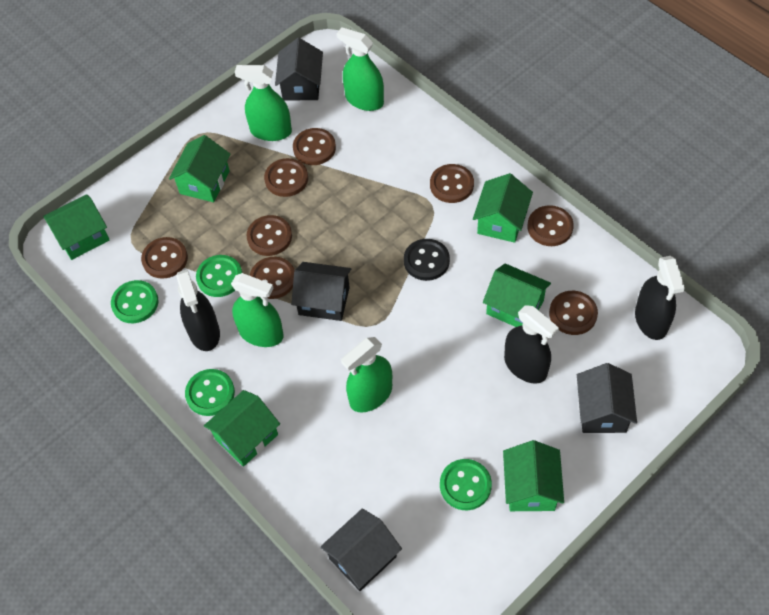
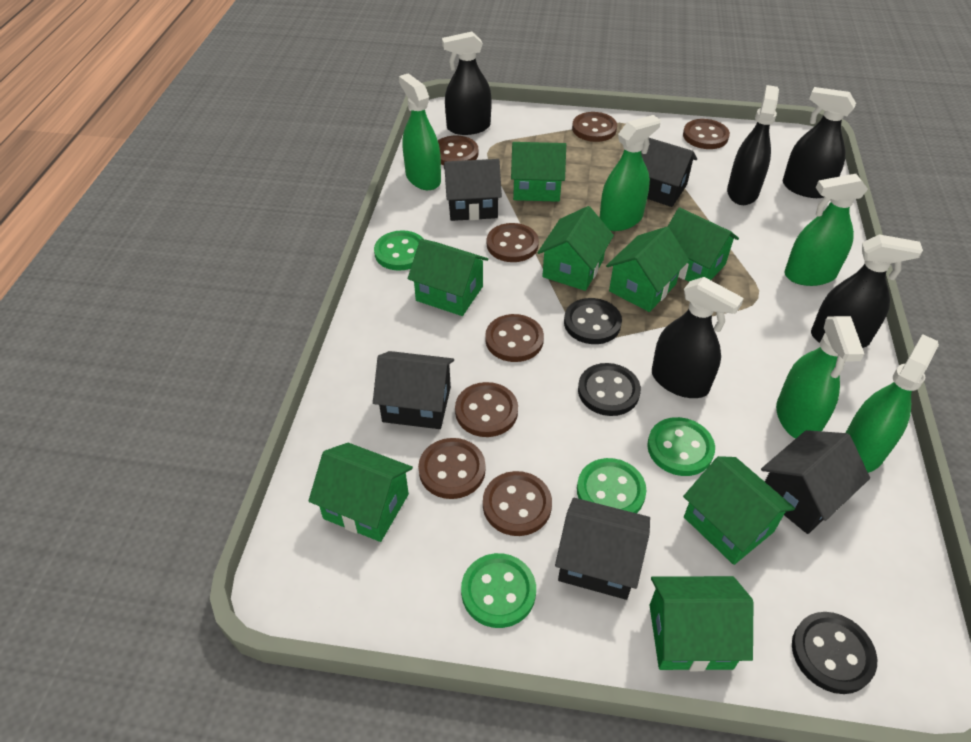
black button: [404,239,450,281] = 1 -> [564,298,622,344] [578,363,641,416] [792,612,877,694] = 3
black house: [275,38,323,100] [291,262,351,321] [320,508,402,591] [577,363,637,433] = 4 -> [373,351,454,429] [444,159,502,221] [555,498,650,600] [641,137,697,207] [761,430,870,534] = 5
black spray bottle: [176,269,220,351] [504,305,559,384] [635,256,685,340] = 3 -> [442,32,492,135] [652,277,744,398] [727,85,779,205] [783,87,856,198] [811,234,923,348] = 5
green house: [43,194,110,260] [169,135,231,202] [204,390,280,467] [473,173,533,243] [483,264,551,327] [503,440,564,511] = 6 -> [308,443,413,542] [408,239,489,316] [511,142,566,202] [537,206,614,291] [606,227,689,312] [649,576,753,671] [668,207,739,282] [683,456,795,565] = 8
green spray bottle: [231,273,284,347] [235,65,292,141] [337,27,384,111] [341,337,392,413] = 4 -> [399,73,441,190] [600,115,661,231] [776,316,864,439] [784,174,868,286] [846,334,939,473] = 5

